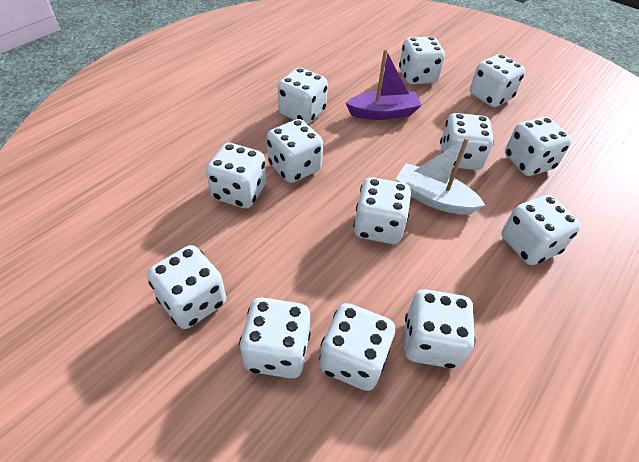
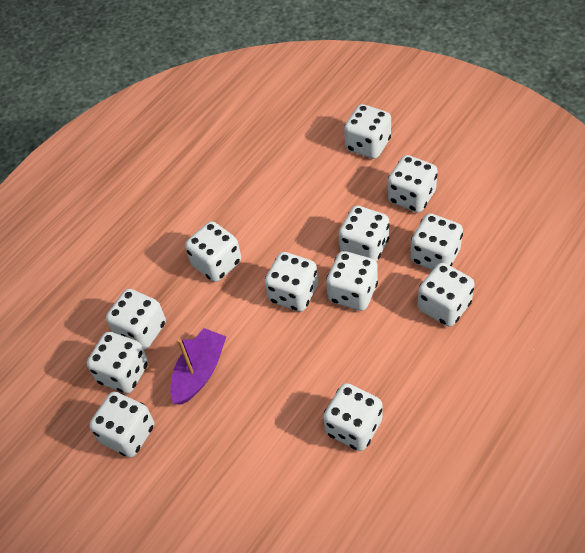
white boat: [396,138,485,215] = 1 -> none = 0
white dice: [147,245,226,329] [206,143,266,209] [239,297,311,379] [267,119,323,183] [278,68,328,124] [319,303,395,391] [353,177,411,244] [399,36,445,84] [404,289,476,369] [440,113,494,170] [470,54,525,107] [501,195,581,265] [505,117,572,176] = 13 -> [87,332,148,393] [89,392,154,457] [106,289,166,350] [185,221,241,282] [265,252,318,312] [323,383,382,451] [326,251,378,311] [339,206,389,262] [344,104,391,159] [388,155,438,213] [410,213,463,270] [417,263,475,327] = 12

